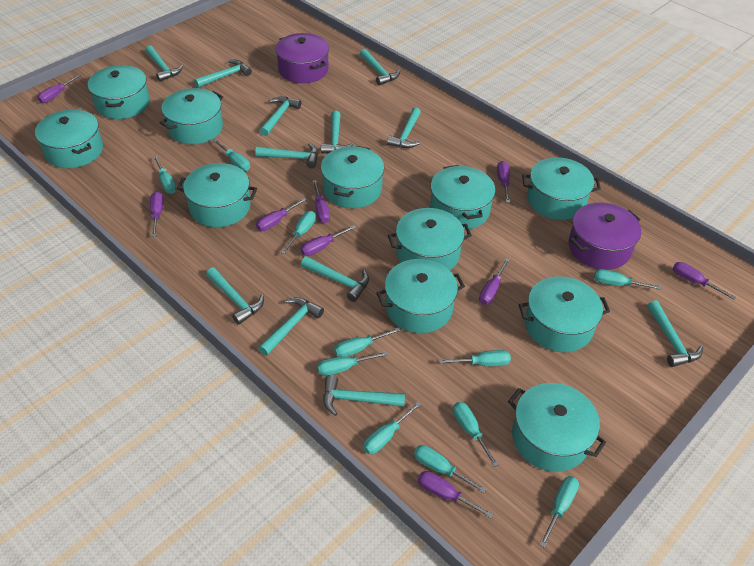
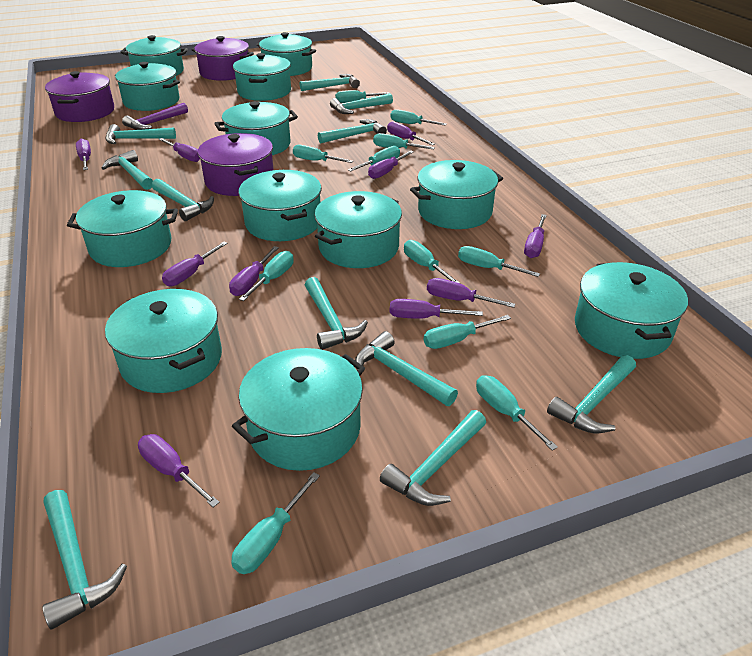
purple hammer: none = 0 -> [122,103,188,130] = 1
purple pot: [275,33,329,83] [568,202,641,270] = 2 -> [45,71,114,122] [191,36,254,81] [198,133,274,196] = 3
purple screwdriver: [37,74,81,103] [150,192,164,237] [256,198,307,231] [301,225,356,256] [313,180,330,223] [418,471,494,519] [479,258,510,305] [497,161,510,203] [673,262,736,300] = 9 -> [76,139,91,170] [138,434,220,507] [159,138,200,162] [162,241,228,286] [229,246,279,296] [368,150,414,179] [387,121,435,145] [390,299,483,319] [427,278,516,308] [524,214,547,258] = 10
turquoise hammer: [145,46,183,82] [194,60,252,88] [206,268,264,325] [255,143,318,168] [258,297,324,356] [260,97,301,136] [301,256,369,302] [321,111,353,154] [323,375,405,416] [360,49,400,86] [387,107,421,148] [647,300,703,367] = 12 -> [42,490,127,630] [102,150,153,190] [106,124,176,144] [152,179,214,221] [300,74,360,91] [305,277,368,350] [318,119,387,143] [330,93,393,114] [355,331,458,406] [380,410,486,506] [547,355,636,433] = 11
turquoise pot: [35,109,103,168] [88,65,150,119] [160,88,223,144] [177,163,257,227] [321,146,384,208] [377,259,465,333] [388,208,472,270] [430,165,495,230] [508,383,606,472] [519,276,610,352] [522,157,601,220] = 11 -> [67,190,178,267] [105,289,222,393] [115,62,180,111] [120,35,188,76] [214,101,298,155] [232,348,365,471] [233,53,291,101] [238,170,322,241] [256,32,316,76] [314,191,402,268] [410,160,503,229] [575,262,688,359] = 12

